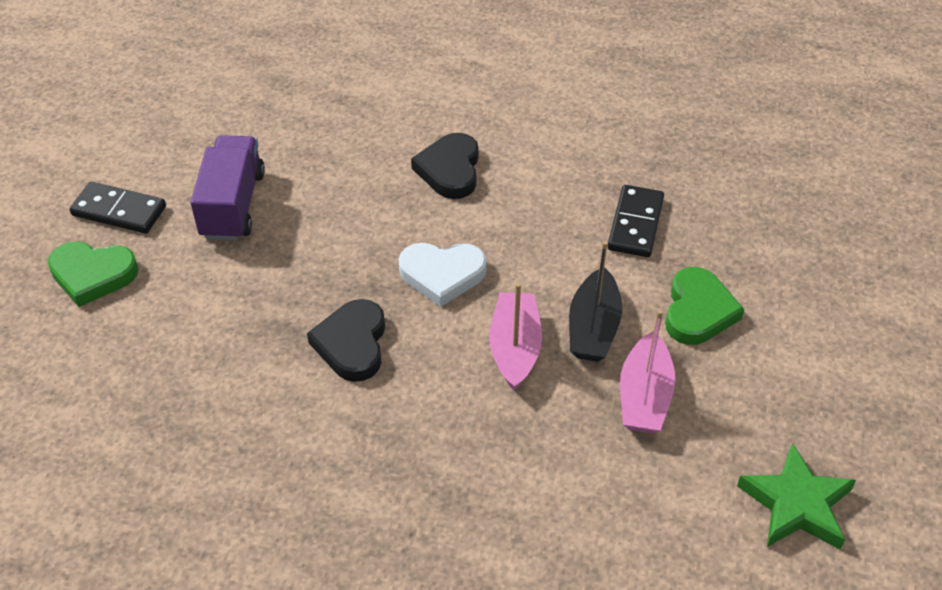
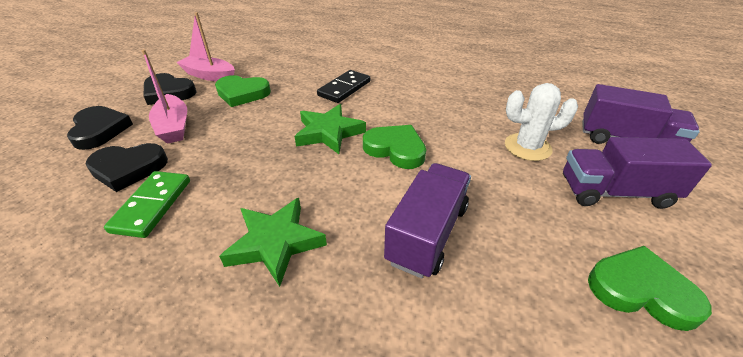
black boat: [569,241,622,362] = 1 -> none = 0
black domino: [70,182,166,234] [608,185,664,257] = 2 -> [317,70,370,103] = 1
black heart: [307,299,385,382] [411,133,479,199] = 2 -> [67,106,133,150] [85,143,168,192] [144,73,197,105] = 3
green domino: none = 0 -> [104,171,190,238] = 1
green heart: [48,241,139,307] [665,267,744,345] = 2 -> [215,75,271,107] [363,125,426,169] [588,246,712,331] = 3
green star: [737,443,856,549] = 1 -> [219,198,327,287] [295,104,366,154] = 2
purple truck: [191,135,265,241] = 1 -> [384,163,471,278] [563,137,712,209] [582,84,700,144] = 3
white cactus: none = 0 -> [505,83,578,161] = 1
white heart: [398,243,487,307] = 1 -> none = 0

